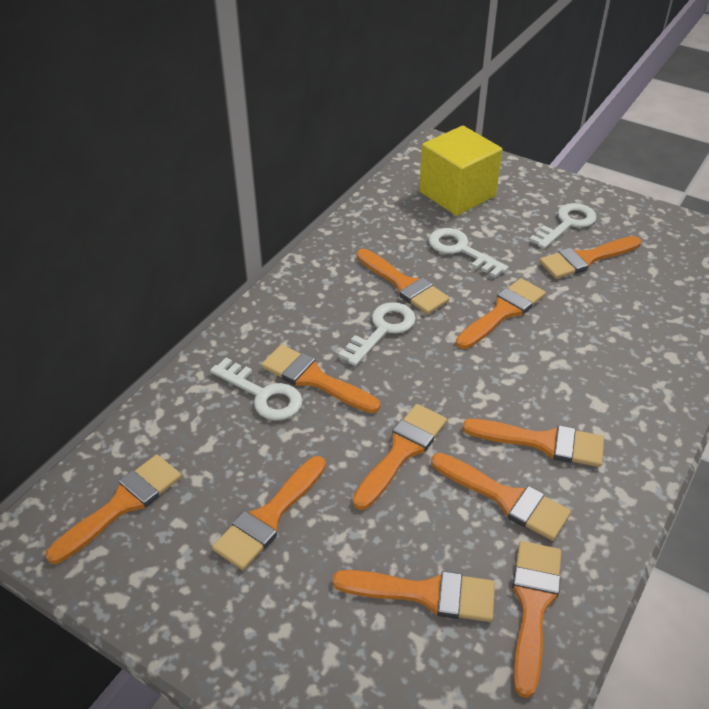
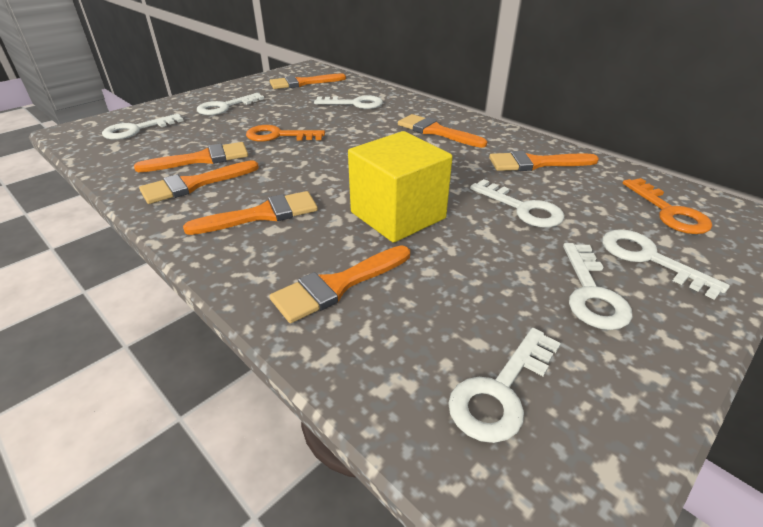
orange brush: [46,455,182,564] [212,456,326,570] [261,345,380,413] [332,570,495,622] [352,404,447,510] [357,249,449,314] [431,453,571,541] [456,278,546,349] [462,419,604,467] [512,541,561,698] [539,236,641,279] = 11 -> [134,142,248,172] [139,160,259,204] [183,191,318,235] [270,73,346,89] [270,245,410,323] [398,114,487,148] [489,151,599,171] = 7
orange key: none = 0 -> [246,125,325,142] [623,178,712,234] = 2
white key: [210,358,302,421] [339,302,416,366] [429,228,509,278] [529,203,597,249] = 4 -> [102,114,183,140] [197,93,264,115] [314,95,383,109] [448,328,561,443] [470,179,564,228] [563,243,632,330] [602,229,730,300] = 7

